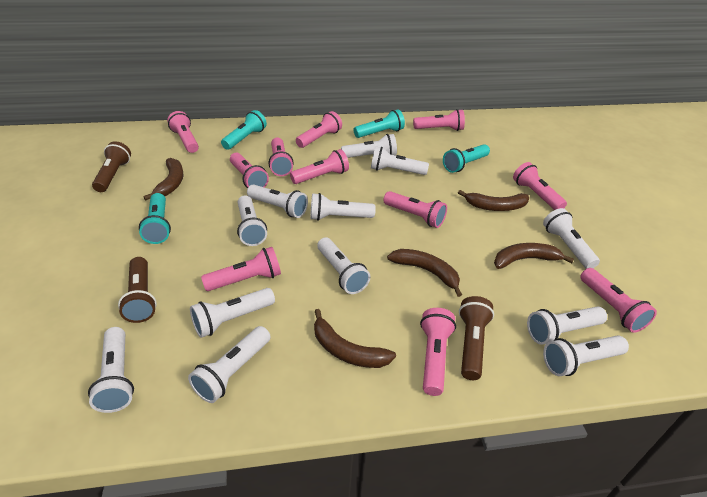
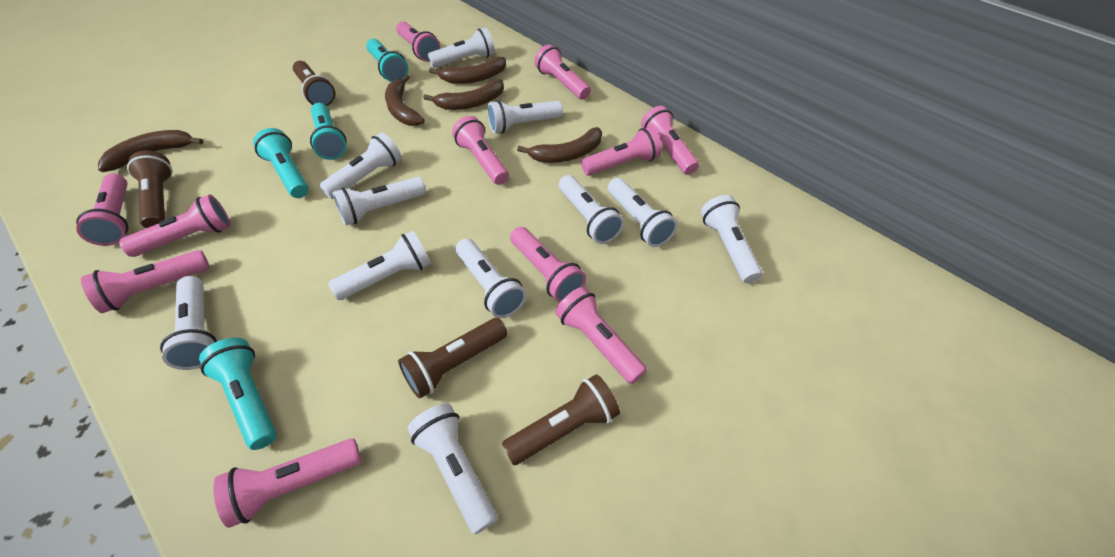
brown flashlight: [92,141,131,192] [118,257,157,323] [459,296,494,380] = 3 -> [127,151,173,228] [293,61,335,106] [398,318,507,399] [502,374,620,465] = 4
white flashlight: [88,327,134,413] [188,326,271,403] [190,288,275,338] [237,195,267,246] [247,185,308,218] [310,193,376,221] [317,237,370,294] [341,134,397,158] [371,146,429,175] [527,307,607,345] [543,208,600,269] [543,335,629,376] = 12 -> [160,276,217,370] [319,132,402,199] [328,231,431,300] [333,177,426,226] [408,403,497,534] [427,28,495,68] [455,238,526,318] [487,100,563,133] [559,175,624,244] [608,178,678,247] [701,195,763,283] = 11

